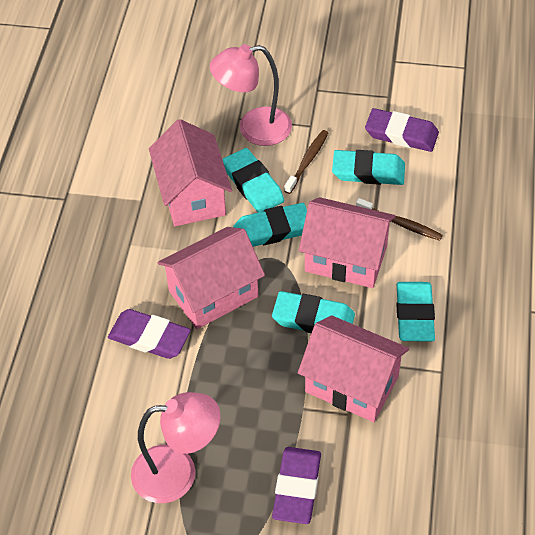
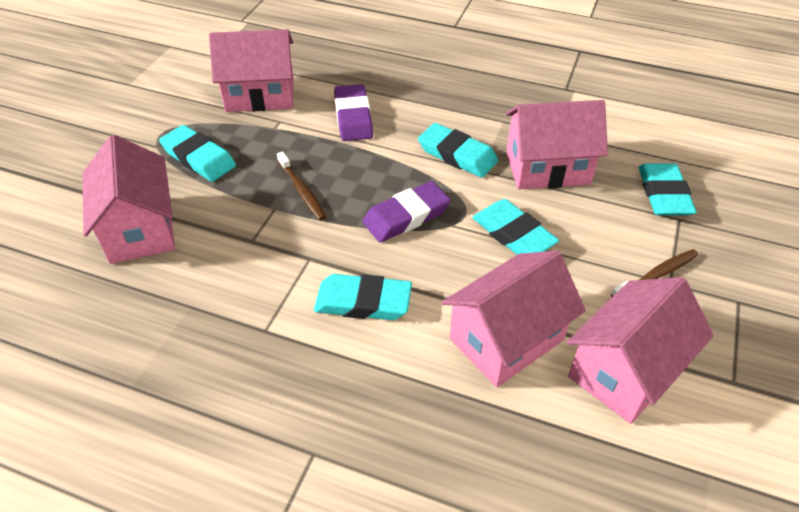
pink house: [149,119,232,226] [158,227,265,329] [298,315,409,422] [299,197,396,288] = 4 -> [83,135,175,264] [209,29,294,112] [442,251,586,387] [506,100,608,189] [567,277,714,424] = 5
pink lamp: [131,392,221,503] [210,44,292,146] = 2 -> none = 0
purple eraser: [108,309,191,359] [272,447,321,524] [365,108,439,152] = 3 -> [334,84,373,141] [362,181,451,242] = 2

